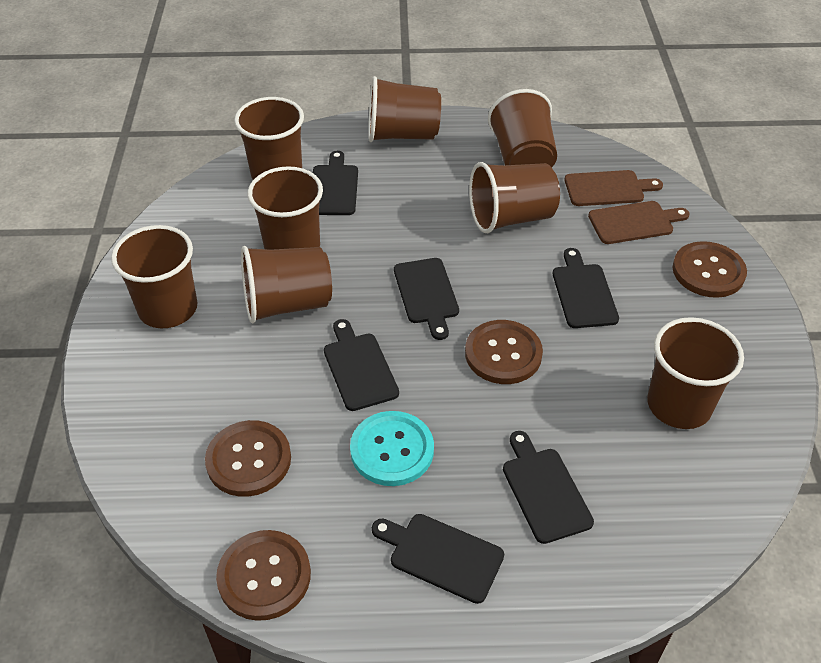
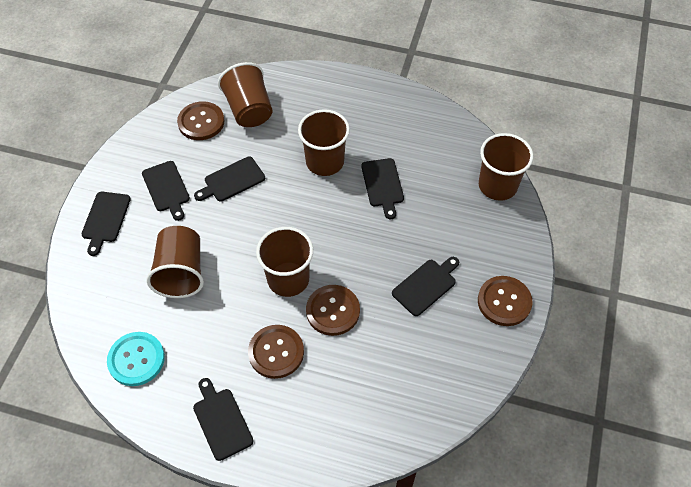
brown cup: [111,225,198,328] [234,97,304,180] [241,246,332,323] [248,166,323,250] [368,76,441,142] [469,162,560,233] [488,89,557,167] [647,317,744,429] = 8 -> [147,226,204,298] [218,62,273,127] [256,227,313,297] [298,109,350,176] [479,133,533,201] = 5
brown cutting board: [564,170,663,206] [588,201,690,244] = 2 -> none = 0

